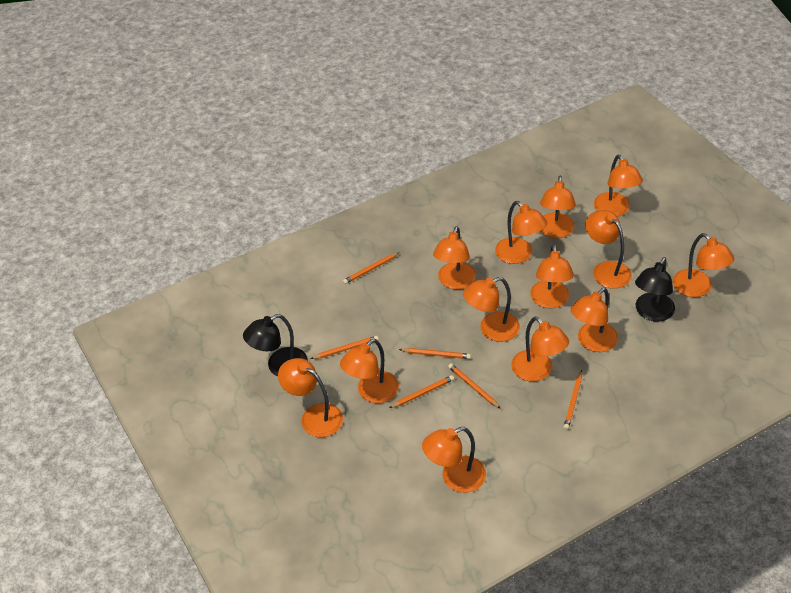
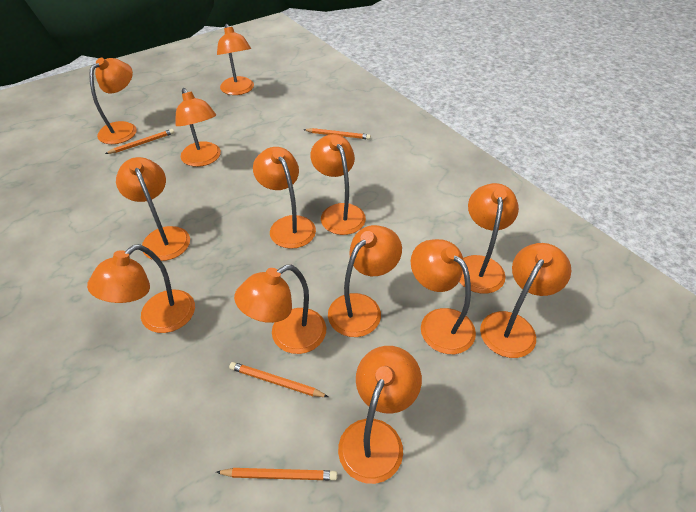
black lamp: [243,314,308,377] [635,257,675,322] = 2 -> none = 0
orange pencil: [310,336,379,359] [343,253,399,284] [389,375,454,408] [399,348,471,359] [448,363,501,409] [564,370,582,430] = 6 -> [105,129,174,154] [216,468,337,481] [229,362,328,397] [303,128,371,140] = 4

